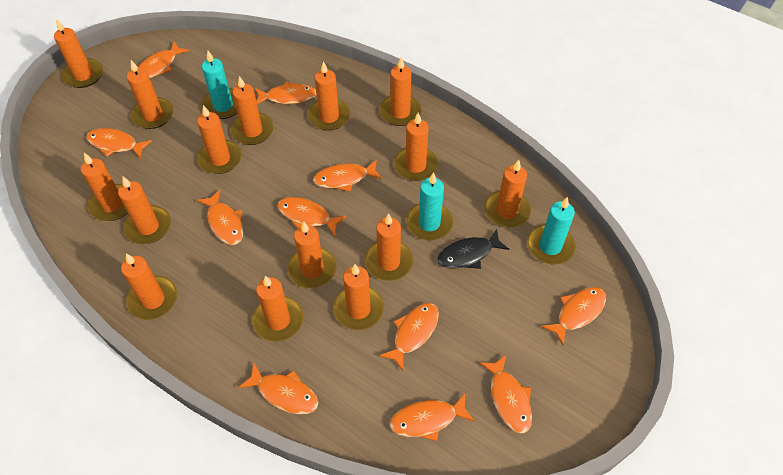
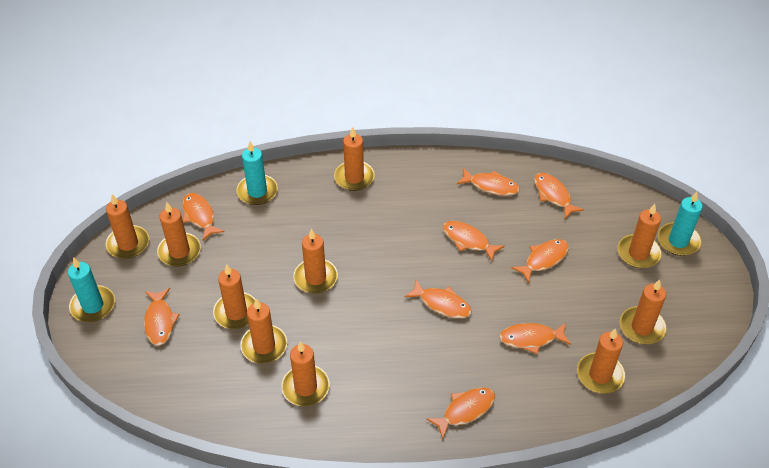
black fish: [437,229,509,269] = 1 -> none = 0
orange candle: [54,19,103,88] [81,153,128,221] [118,177,171,244] [121,253,177,320] [127,60,173,129] [197,105,242,174] [230,76,273,145] [252,276,303,342] [287,221,336,289] [308,61,350,130] [333,264,384,330] [365,213,413,281] [379,57,421,126] [394,113,438,181] [484,160,531,228] = 15 -> [106,194,149,259] [157,202,201,266] [213,264,255,329] [240,299,287,364] [281,341,330,406] [293,229,338,293] [334,127,375,191] [577,328,625,393] [618,204,662,268] [620,279,666,344] = 10
orange fish: [86,128,152,159] [138,42,189,78] [197,190,243,245] [238,363,319,414] [255,81,316,104] [277,197,347,236] [313,160,382,192] [379,303,439,371] [389,393,475,441] [479,355,532,433] [541,287,606,345] = 11 -> [144,288,180,346] [182,193,224,241] [404,280,472,318] [426,387,495,439] [443,221,505,261] [457,168,520,196] [499,323,571,354] [511,239,569,283] [534,173,584,219] = 9

